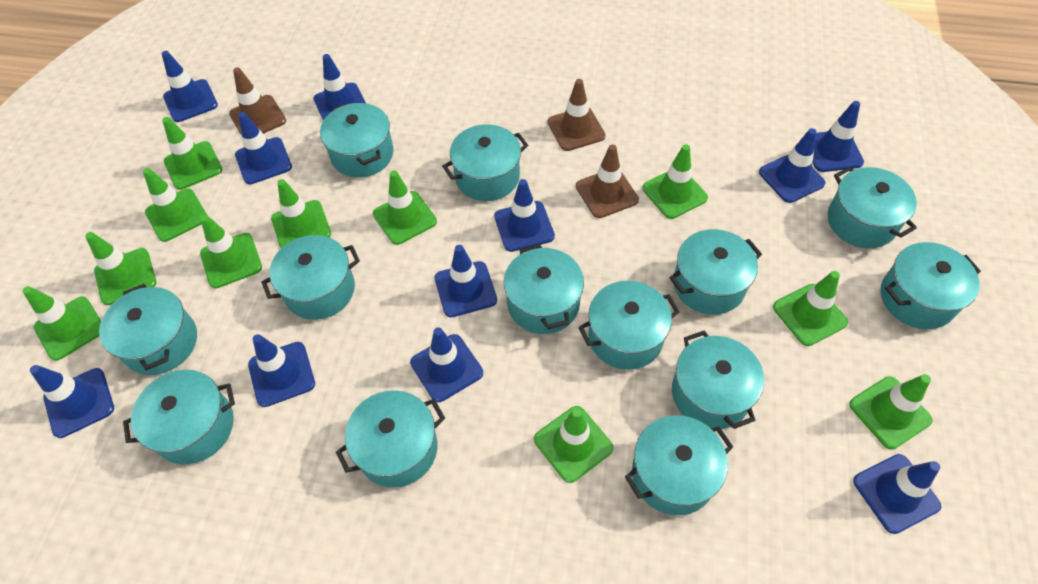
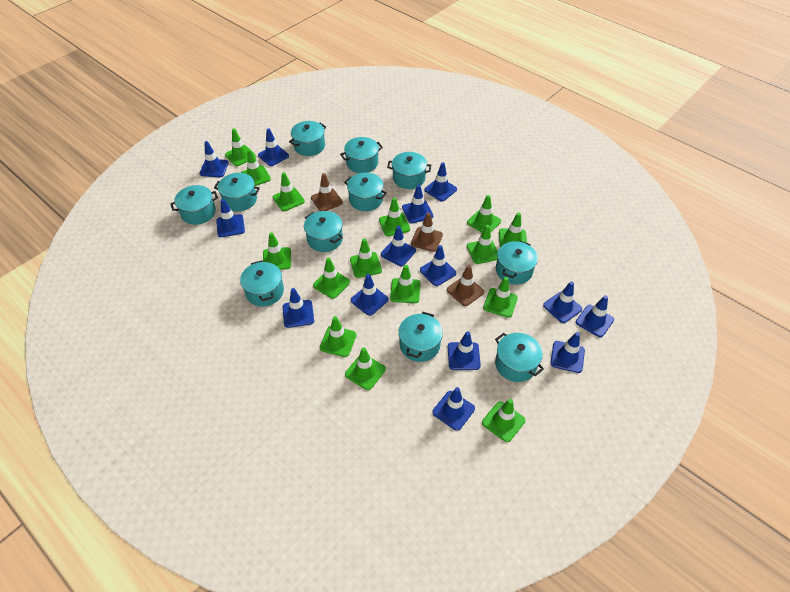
blue traffic cone: [30,365,114,438] [162,51,218,122] [235,112,292,184] [248,334,315,407] [313,54,366,120] [410,327,483,402] [434,245,497,317] [494,179,555,252] [759,128,826,203] [813,101,864,172] [853,454,941,534] = 11 -> [199,141,229,177] [216,199,245,237] [258,128,289,166] [283,288,314,328] [351,274,389,316] [381,226,416,266] [402,185,433,223] [420,245,456,286] [424,163,457,201] [432,387,475,431] [448,331,481,370] [543,281,582,323] [550,332,585,373] [576,295,614,337] = 14
green traffic cone: [22,286,101,361] [85,232,156,305] [143,168,208,242] [162,117,222,190] [200,215,262,288] [271,179,331,248] [373,170,437,245] [534,406,613,483] [642,144,708,219] [773,271,848,346] [849,374,933,449] = 11 -> [225,129,256,166] [241,149,271,186] [263,233,291,270] [273,172,305,211] [313,257,350,299] [320,316,357,357] [345,347,386,390] [350,238,382,278] [379,198,410,236] [390,265,420,303] [467,195,501,233] [467,225,498,264] [482,399,525,442] [483,277,518,318] [499,213,527,247] = 15
turquoise pot: [99,284,197,375] [123,370,235,464] [261,235,360,320] [320,102,394,178] [336,390,445,488] [442,124,528,201] [504,244,584,334] [579,281,680,370] [625,415,733,515] [669,229,762,315] [672,331,764,429] [827,166,917,248] [881,242,981,329] = 13 -> [170,185,218,225] [214,173,260,211] [240,260,284,307] [289,121,326,156] [304,211,343,252] [340,137,383,173] [344,173,387,211] [387,152,431,189] [398,312,443,362] [495,333,544,382] [496,241,538,285] = 11

